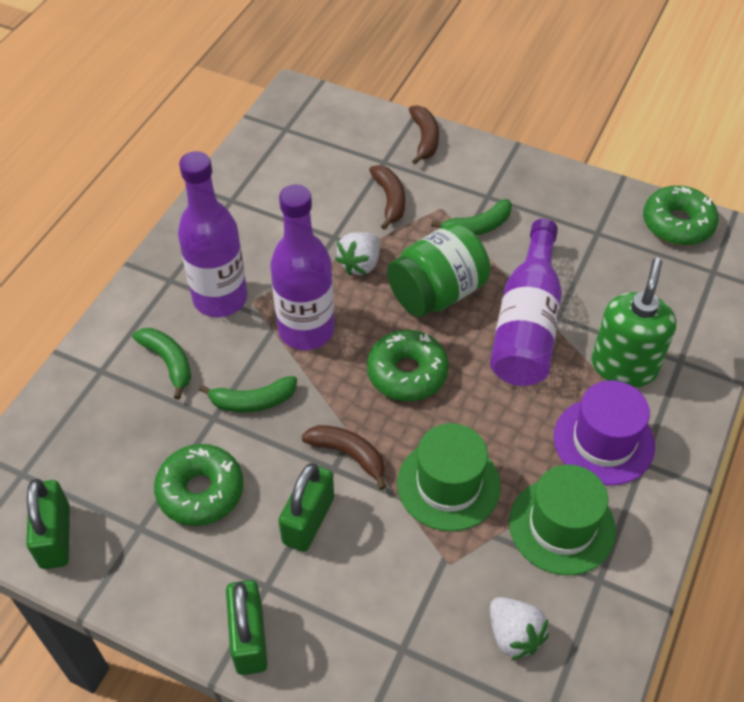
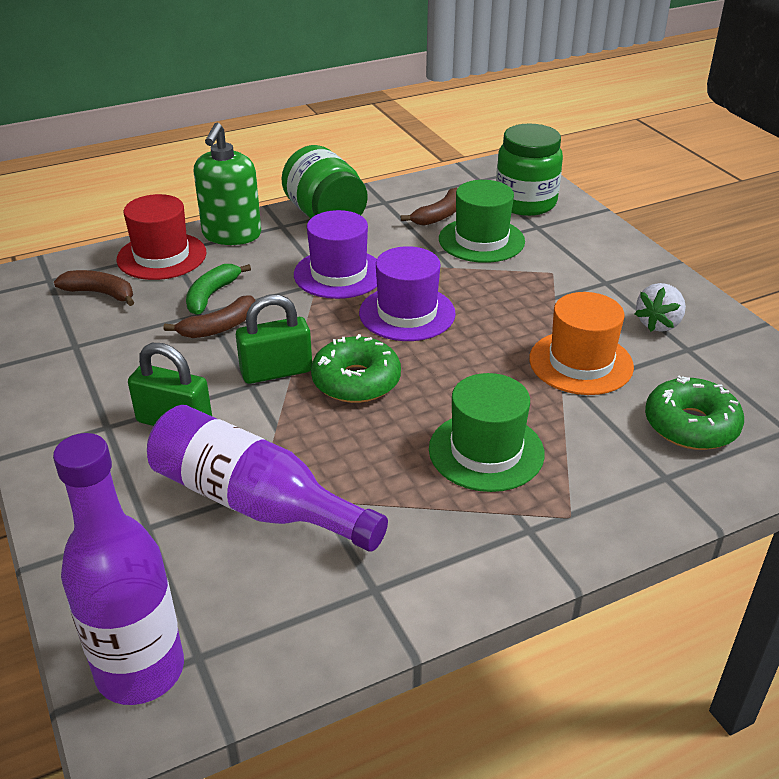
green banana: [132,328,191,399] [199,376,297,412] [431,199,512,236] = 3 -> [186,264,251,315] = 1
green donut: [154,444,244,526] [367,330,449,401] [643,186,718,245] = 3 -> [311,334,401,403] [645,376,744,450] = 2
green jar: [387,223,490,317] = 1 -> [281,145,368,219] [496,123,563,216] = 2
green padlock: [26,479,70,569] [226,580,268,675] [278,463,334,552] = 3 -> [128,343,212,426] [236,294,312,384] = 2
orange hat: none = 0 -> [529,292,634,395] = 1
purple bottle: [178,151,247,317] [270,184,334,350] [490,218,562,386] = 3 -> [53,433,184,705] [147,405,388,552] = 2
purple hat: [554,380,655,485] = 1 -> [294,210,377,299] [359,246,456,341] = 2
red hat: none = 0 -> [117,194,206,280] = 1
white strawberry: [335,232,380,276] [490,597,549,660] = 2 -> [635,283,686,332] = 1

